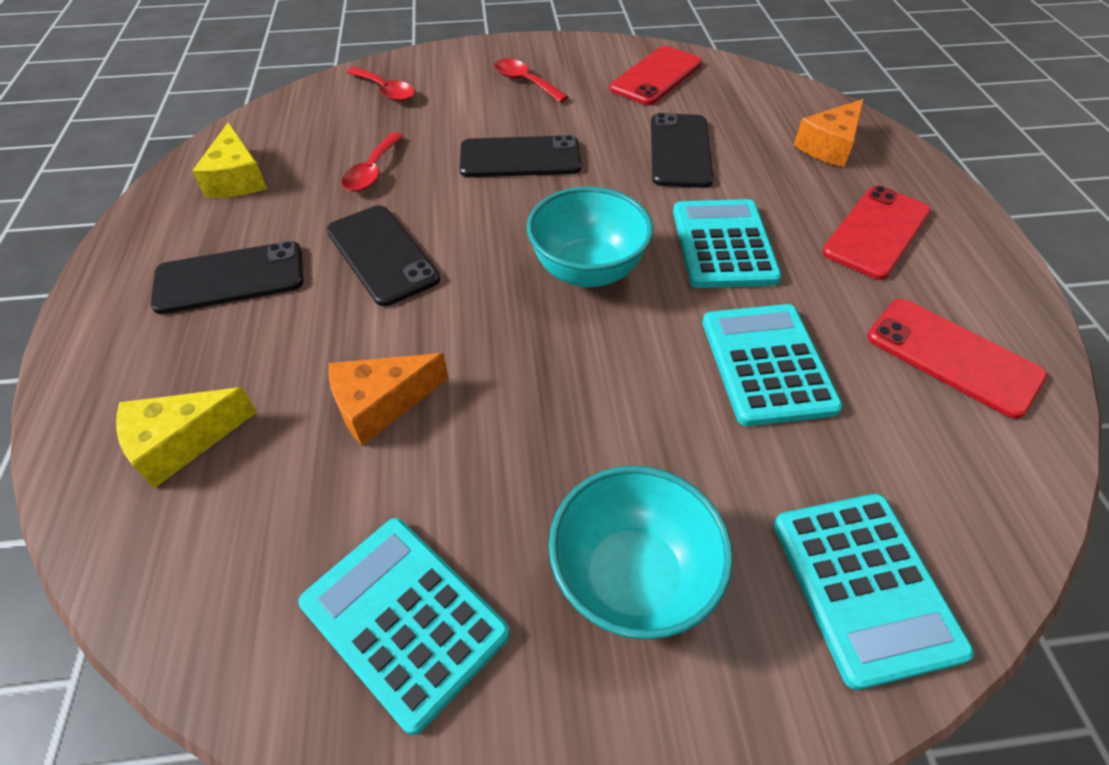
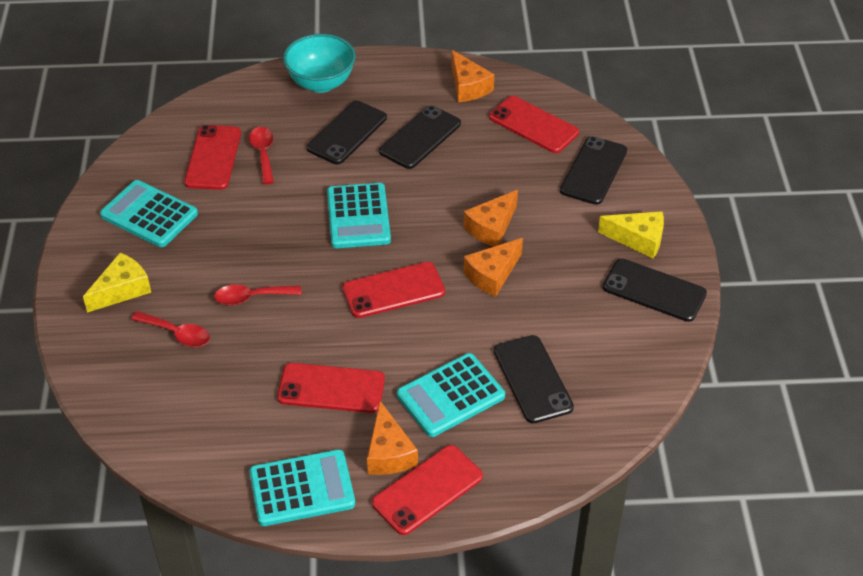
black phone: [150,241,304,314] [327,205,440,306] [460,135,581,177] [651,113,713,188] = 4 -> [307,101,387,164] [379,105,461,169] [494,335,574,423] [560,136,627,205] [603,259,707,322] = 5
orange cheese: [328,353,449,446] [794,99,864,167] = 2 -> [367,401,418,475] [451,50,494,102] [463,190,518,247] [464,238,523,297] = 4
red phone: [610,46,702,105] [822,186,931,280] [867,299,1047,419] = 3 -> [184,125,241,190] [277,363,385,413] [342,262,445,318] [372,445,483,535] [489,96,579,153] = 5
turquoise bowl: [527,187,653,288] [548,466,733,639] = 2 -> [283,34,356,93] = 1

